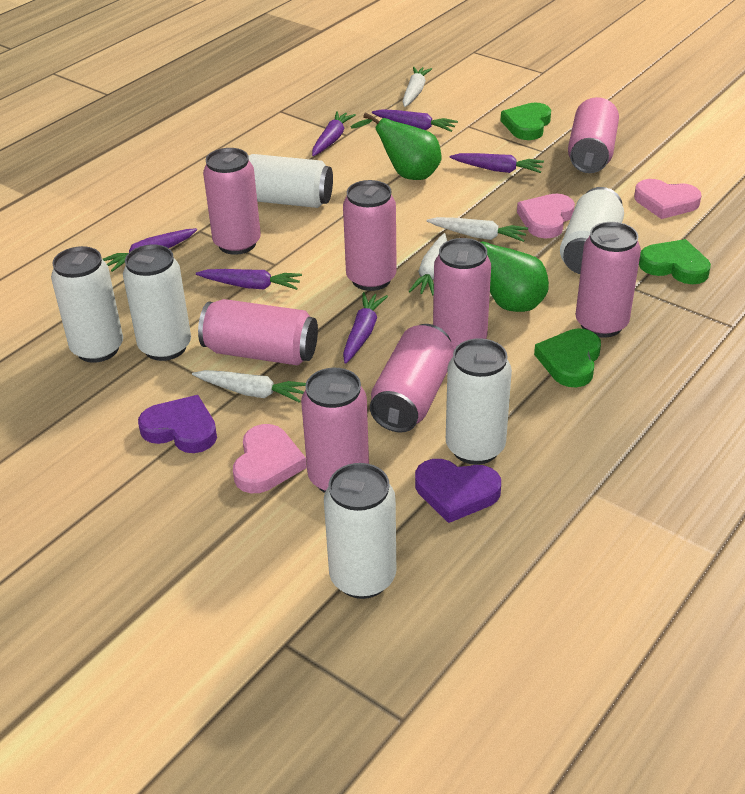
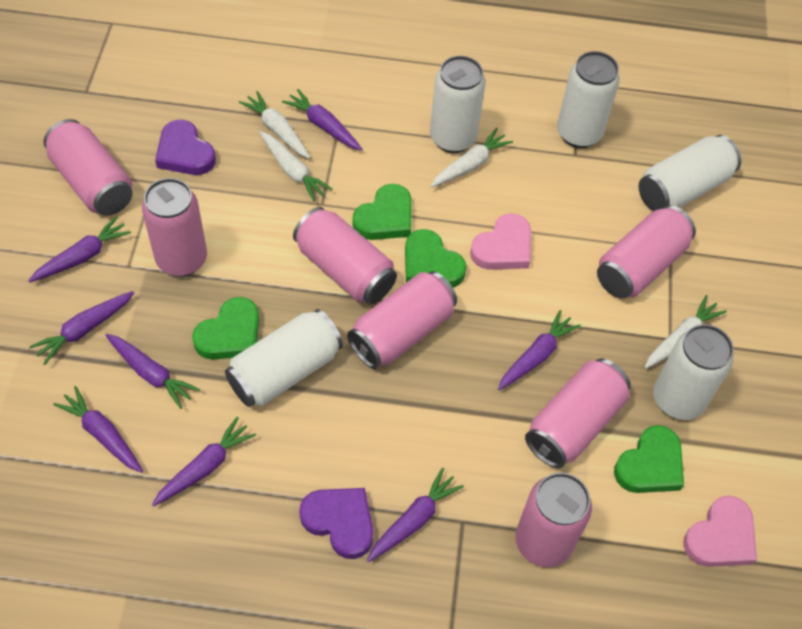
green heart: [500,103,551,140] [534,328,601,387] [639,239,711,284] = 3 -> [192,297,259,359] [352,184,411,240] [405,229,466,288] [614,425,684,493] = 4
green pear: [350,112,441,180] [459,235,549,312] = 2 -> none = 0
pink can: [198,299,318,365] [203,148,261,255] [301,368,369,493] [343,180,397,291] [370,324,454,433] [433,238,491,350] [568,97,619,173] [576,222,641,338] = 8 -> [44,119,133,216] [142,178,207,277] [293,207,397,304] [347,271,457,369] [515,473,592,567] [525,358,631,468] [597,205,696,299] = 7
pink heart: [233,424,307,493] [517,194,575,238] [634,179,701,219] = 3 -> [470,213,531,269] [683,495,757,567] = 2
purple carrot: [103,228,197,272] [196,269,302,290] [312,111,356,156] [343,292,388,364] [372,109,458,132] [450,153,544,173] = 6 -> [28,217,131,282] [29,291,134,365] [53,386,143,473] [105,334,200,409] [152,417,256,506] [282,89,362,151] [367,468,464,562] [498,310,581,390] = 8
white can: [51,246,123,363] [123,245,191,361] [248,154,333,208] [324,463,396,599] [446,338,512,465] [560,187,624,274] = 6 -> [225,309,343,407] [430,56,486,153] [557,51,620,148] [639,135,741,211] [653,324,734,420] = 5

